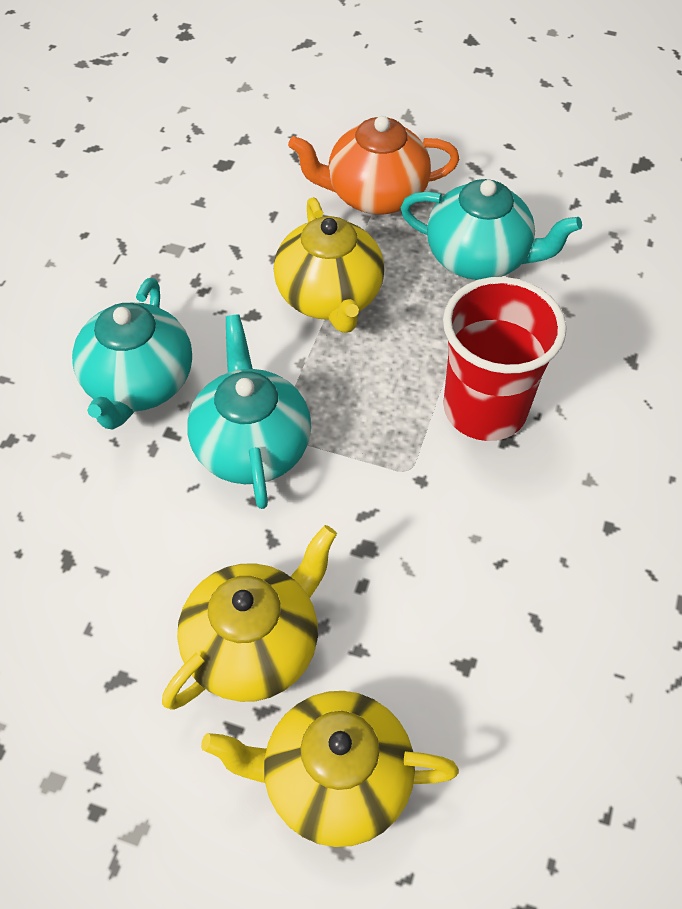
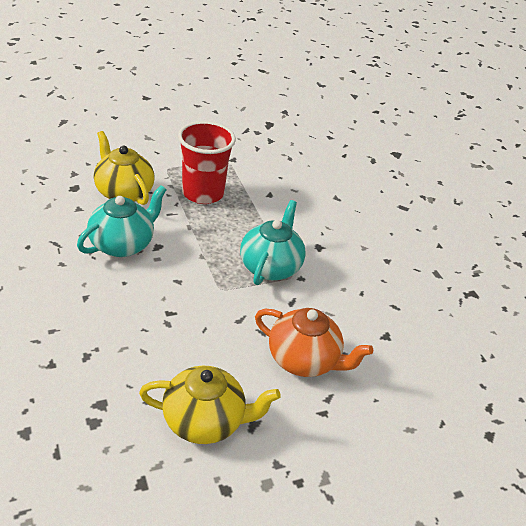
turquoise teapot: [72,278,192,429] [187,314,311,509] [400,179,582,280] = 3 -> [77,185,167,257] [240,200,306,285] = 2
yellow teapot: [162,525,337,710] [201,691,459,847] [274,197,384,333] = 3 -> [94,131,155,205] [139,366,281,444] = 2

